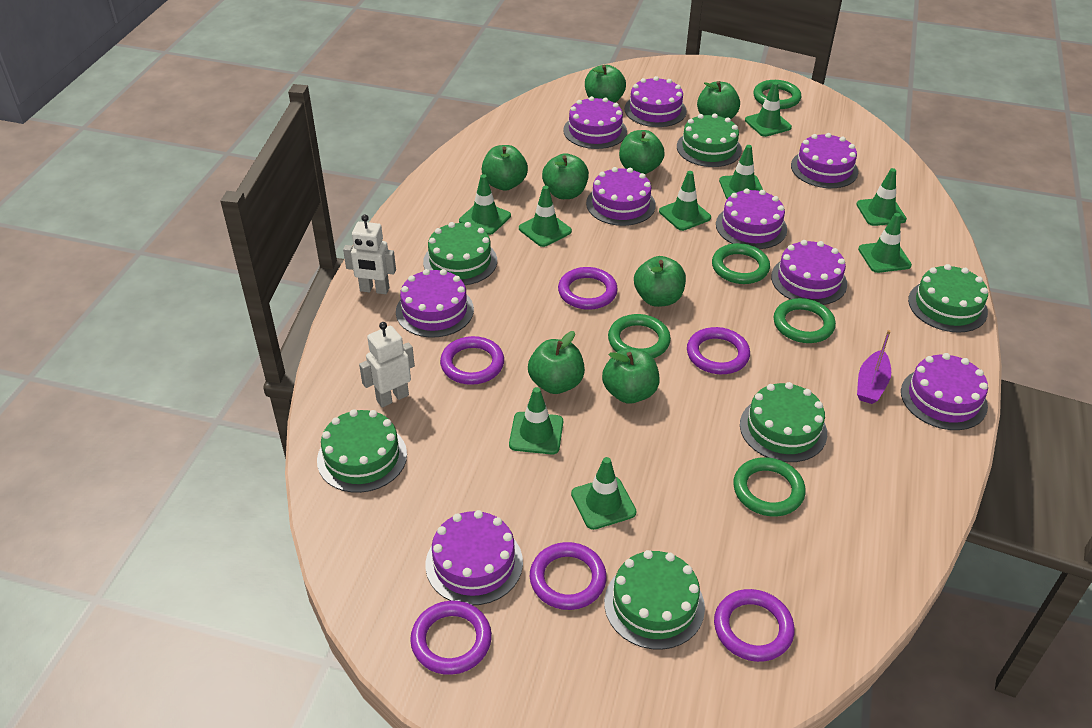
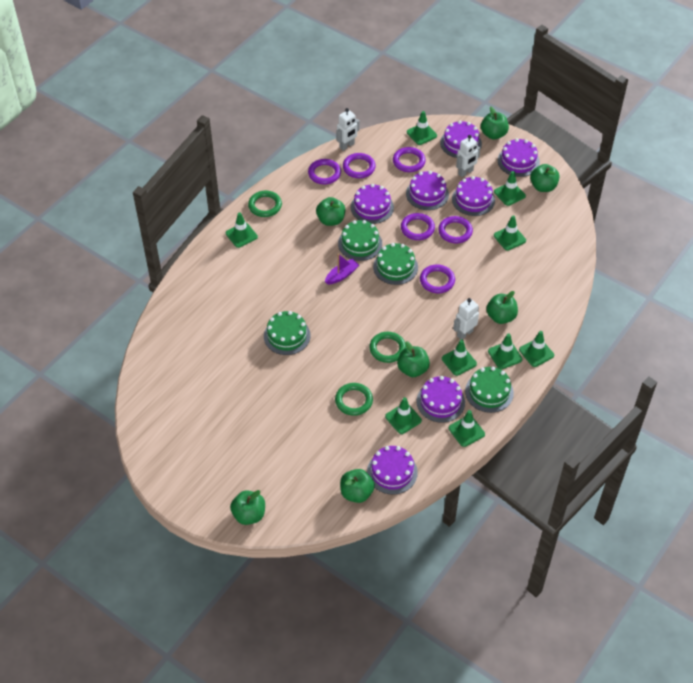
green apple: [482,145,528,191] [528,331,585,394] [542,153,589,199] [585,65,626,103] [602,348,660,404] [619,130,665,174] [634,256,686,307] [697,81,740,119] = 8 -> [230,490,265,525] [316,197,345,226] [340,469,375,503] [397,341,430,377] [481,107,509,140] [486,291,518,324] [530,164,559,192] = 7
green cake: [317,409,407,493] [423,222,497,285] [604,550,705,650] [677,113,742,167] [740,382,827,462] [908,264,988,333] = 6 -> [264,311,311,355] [338,220,382,261] [373,243,418,285] [465,366,514,413] = 4
green ring: [608,314,671,358] [712,243,770,284] [733,457,805,516] [753,80,801,109] [774,298,836,343] = 5 -> [248,191,282,217] [335,383,373,416] [369,332,406,363] = 3
purple cake: [396,269,474,338] [426,510,523,605] [563,96,627,149] [586,167,656,226] [625,76,687,127] [716,188,787,249] [771,240,847,305] [791,133,858,188] [901,353,988,430] = 9 -> [351,184,394,224] [367,446,418,495] [406,171,449,210] [417,376,465,423] [440,121,482,158] [452,176,495,216] [498,138,540,177] = 7
white robot: [343,214,396,294] [359,322,415,407] = 2 -> [336,108,359,151] [453,298,479,339] [456,135,480,177] = 3

